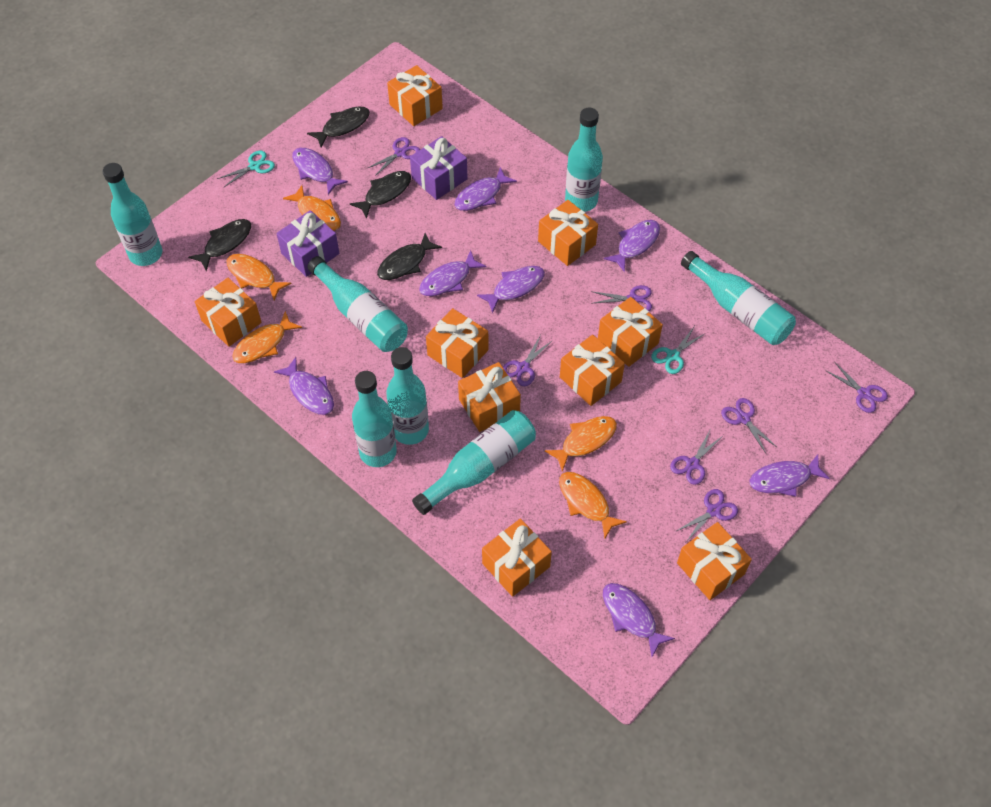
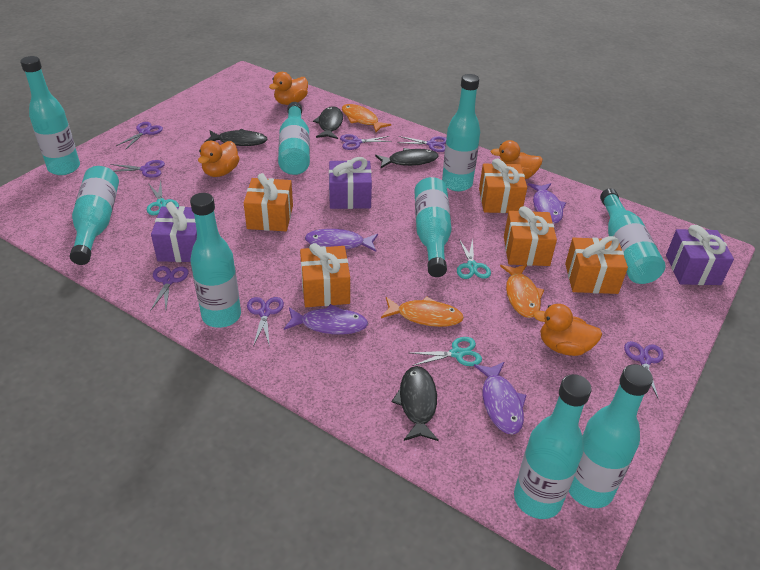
orange duck: none = 0 -> [198,141,240,177] [269,72,308,105] [491,140,543,179] [533,304,602,356] = 4
orange fish: [227,254,292,300] [232,311,302,363] [283,185,341,231] [545,416,617,472] [559,472,627,538] = 5 -> [342,104,391,132] [381,296,464,327] [500,264,544,318] = 3
orange gift: [195,278,262,347] [387,65,443,126] [426,308,489,378] [458,362,521,432] [482,519,552,597] [538,200,598,266] [560,335,625,406] [598,297,663,367] [677,522,752,600] = 9 -> [244,173,293,231] [300,243,350,307] [479,158,527,213] [504,206,557,266] [565,236,628,294] = 5
purple fish: [274,357,334,415] [292,148,348,195] [419,250,487,296] [455,167,517,211] [477,266,545,314] [603,583,675,657] [604,220,660,272] [749,454,830,497] = 8 -> [284,304,368,335] [305,229,378,252] [474,362,527,435] [528,183,566,224] = 4
purple gift: [276,210,340,277] [410,136,468,200] = 2 -> [151,202,197,262] [329,157,372,209] [666,225,734,285] = 3
turquoise bottle: [103,163,162,266] [307,256,408,352] [352,371,397,467] [386,347,429,445] [412,410,536,515] [565,108,603,212] [681,251,796,345] = 7 -> [20,56,80,175] [70,166,119,265] [190,193,241,328] [278,102,310,175] [414,177,452,277] [442,74,480,191] [514,374,592,519] [569,364,653,508] [600,188,666,284] = 9
turquoise scissors: [217,151,275,187] [651,327,706,374] = 2 -> [147,181,179,215] [410,337,482,366] [457,238,491,279] = 3

